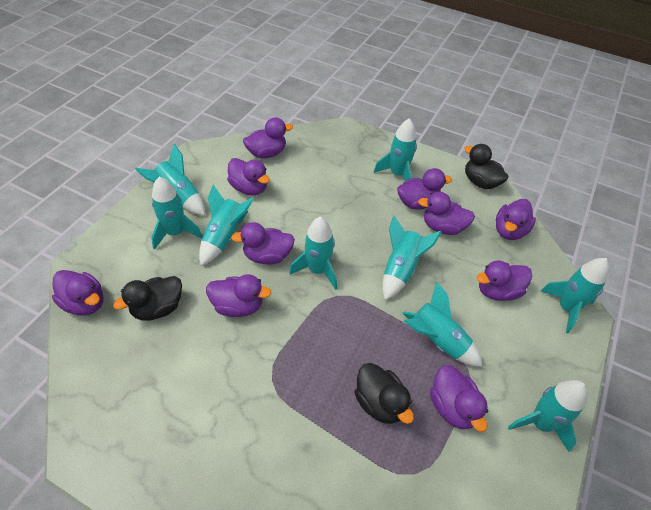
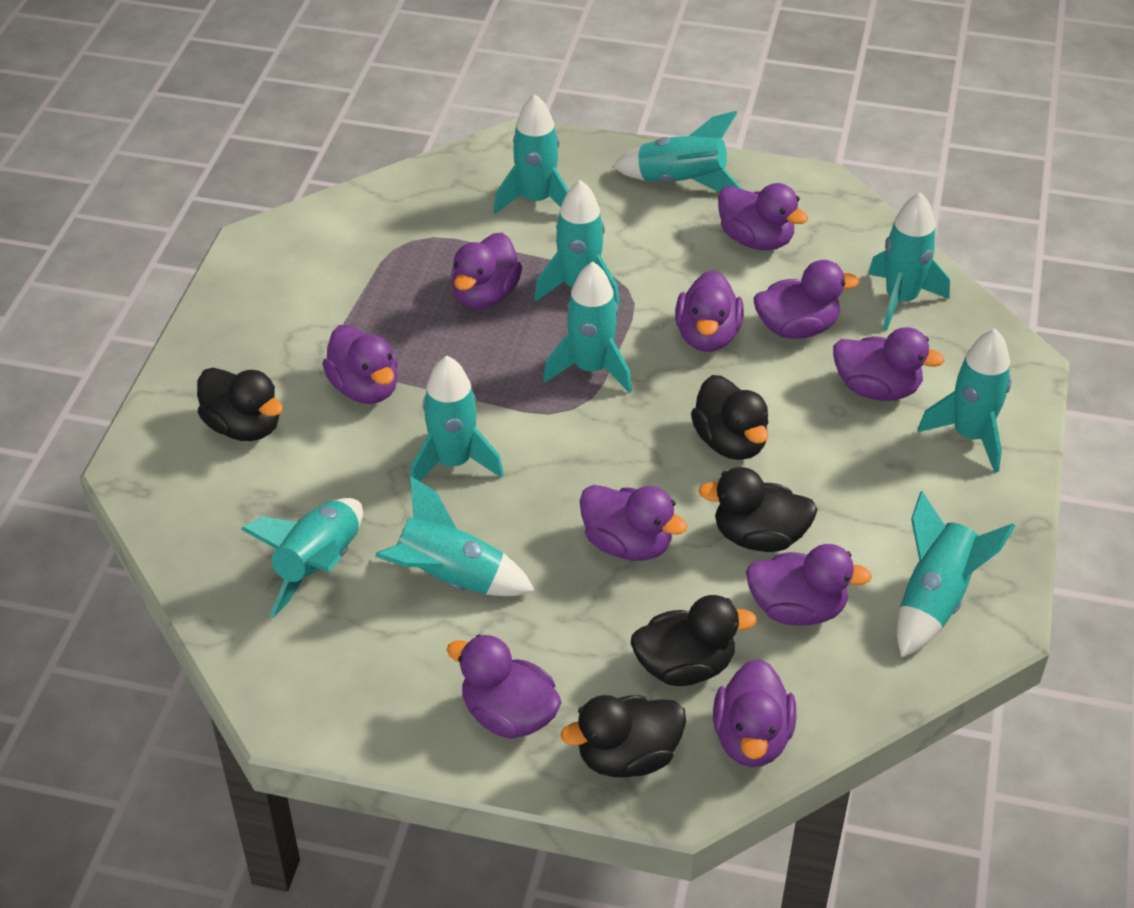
black duck: [113,276,182,321] [354,363,414,424] [464,144,508,189] = 3 -> [197,368,283,441] [561,695,686,777] [631,595,757,686] [691,375,768,460] [698,467,818,552] = 5
turquoise rocket: [135,144,205,216] [151,177,203,250] [199,185,255,266] [289,216,337,290] [374,118,417,181] [382,215,442,300] [402,281,483,367] [508,380,588,452] [541,258,609,334] = 9 -> [241,498,363,618] [375,476,535,596] [410,355,504,487] [494,94,569,214] [534,180,620,307] [543,261,632,393] [612,111,742,193] [868,192,950,330] [897,491,1015,658] [917,329,1012,473] = 10

